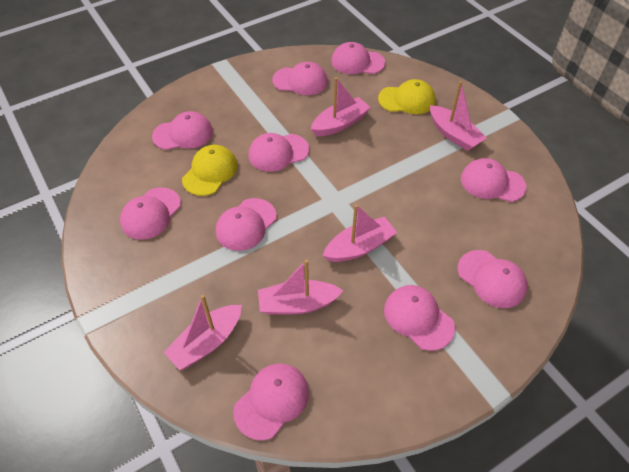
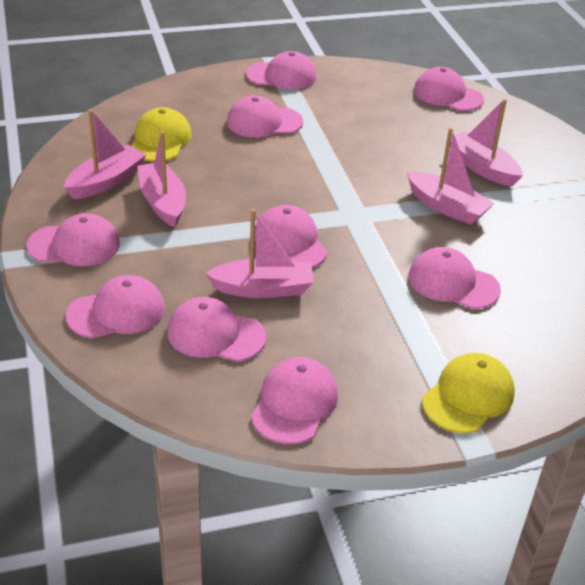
pink cap: [120,187,181,240] [152,111,213,150] [216,198,276,251] [233,363,309,440] [248,133,309,172] [272,62,328,95] [331,42,385,74] [384,285,455,351] [458,250,528,308] [461,158,526,202] = 10 -> [27,213,120,266] [66,275,165,338] [167,297,267,362] [227,96,303,138] [246,51,317,89] [251,357,338,444] [255,205,327,268] [409,247,501,309] [414,67,484,111] = 9

